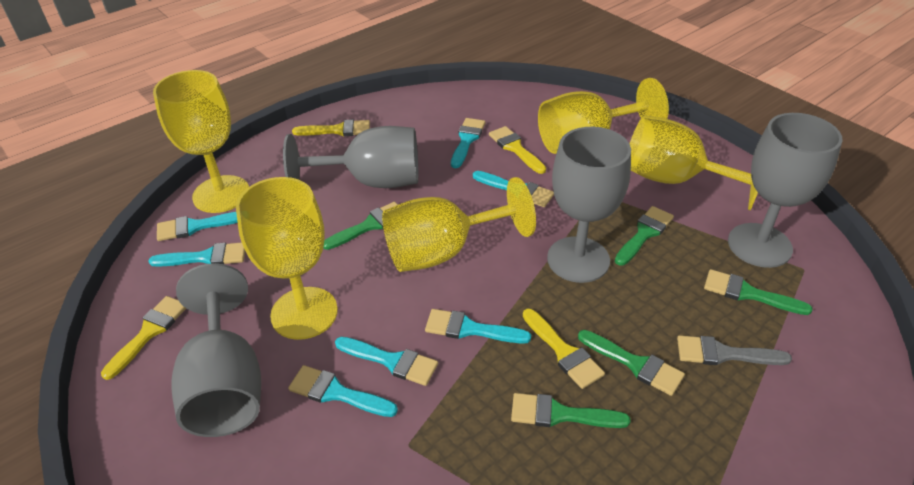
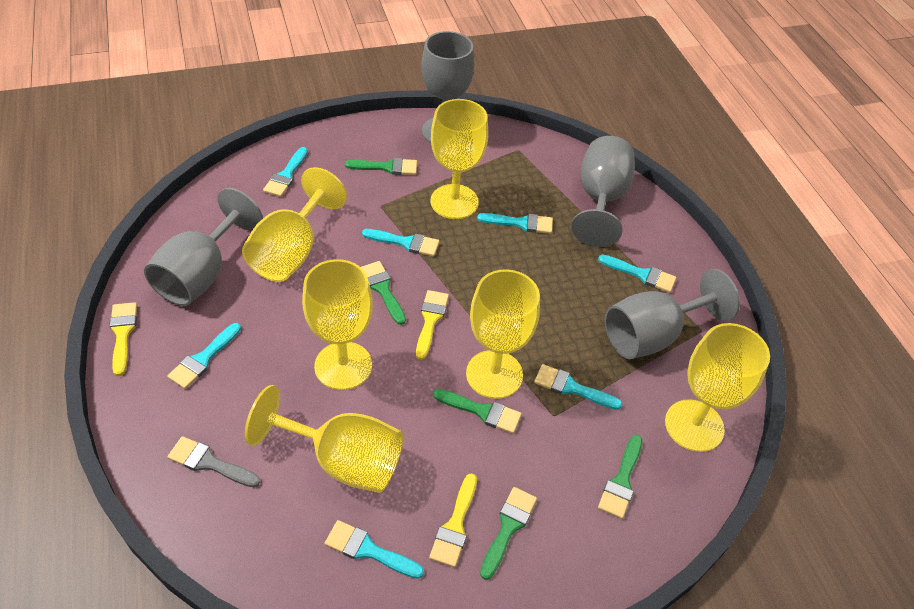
yellow brush: [101,296,186,380] [292,120,370,136] [489,126,546,174] [523,309,605,389] = 4 -> [109,302,137,376] [416,290,449,360] [429,473,477,568] = 3
yellow goblet: [153,70,249,213] [236,177,338,340] [382,177,536,272] [538,78,669,154] [629,115,758,211] = 5 -> [242,167,347,282] [245,385,403,493] [302,259,373,390] [431,99,488,219] [466,269,540,399] [665,323,770,452] = 6

